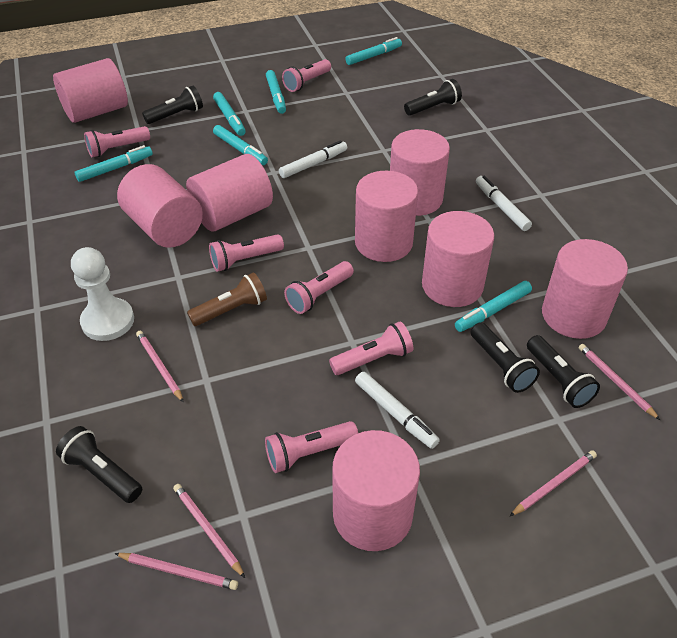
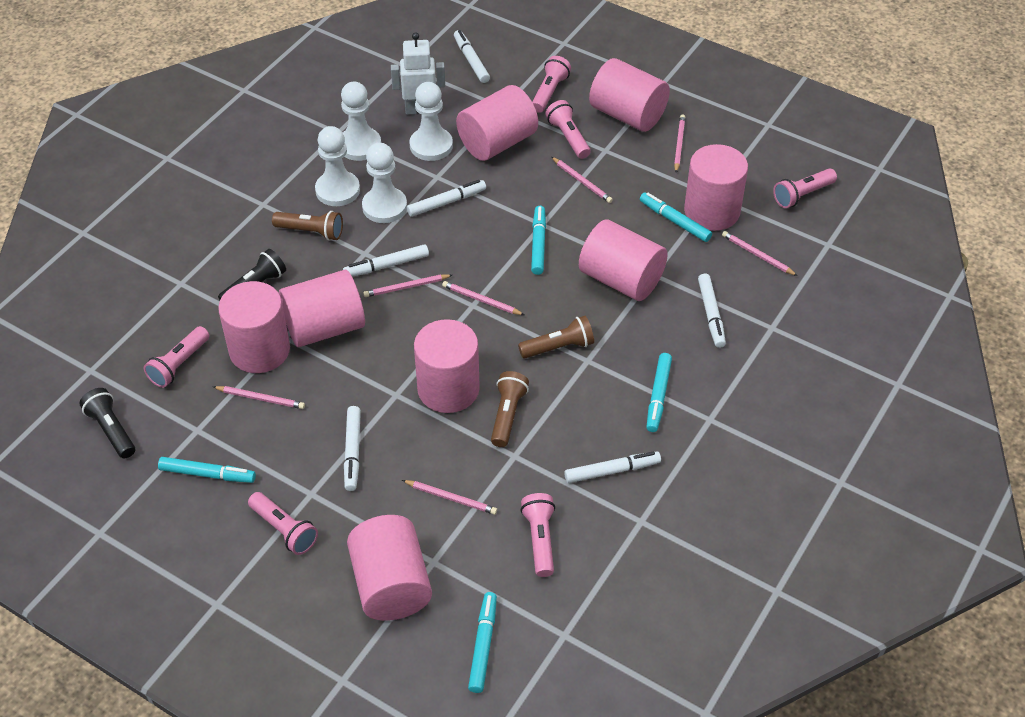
black flashlight: [56,426,142,503] [142,86,203,124] [404,79,462,116] [471,322,540,393] [527,335,600,408] = 5 -> [79,388,135,458] [218,249,286,300] = 2
brown flashlight: [187,272,267,326] = 1 -> [272,211,343,241] [491,371,529,447] [518,316,594,359] = 3
pink pencil: [114,553,238,590] [136,331,184,402] [173,484,245,578] [510,450,597,516] [578,344,660,420] = 5 -> [213,386,305,409] [363,275,452,297] [402,480,497,515] [442,281,524,315] [551,157,613,203] [674,115,686,173] [722,231,798,276] = 7
turquoise marker: [75,145,153,182] [213,92,246,136] [213,125,268,165] [266,70,286,114] [345,37,402,65] [455,281,532,332] = 6 -> [158,457,256,483] [468,592,497,693] [531,206,546,275] [640,193,712,242] [646,353,672,432] = 5
white marker: [279,140,347,178] [355,371,440,449] [476,176,532,231] = 3 -> [343,244,429,277] [344,406,361,491] [407,180,486,217] [454,30,490,83] [564,452,661,483] [698,274,726,348] = 6
white pawn: [71,247,134,341] = 1 -> [315,126,360,206] [341,82,381,161] [362,143,407,223] [410,82,453,161] = 4
white robot: none = 0 -> [391,32,445,114] = 1

